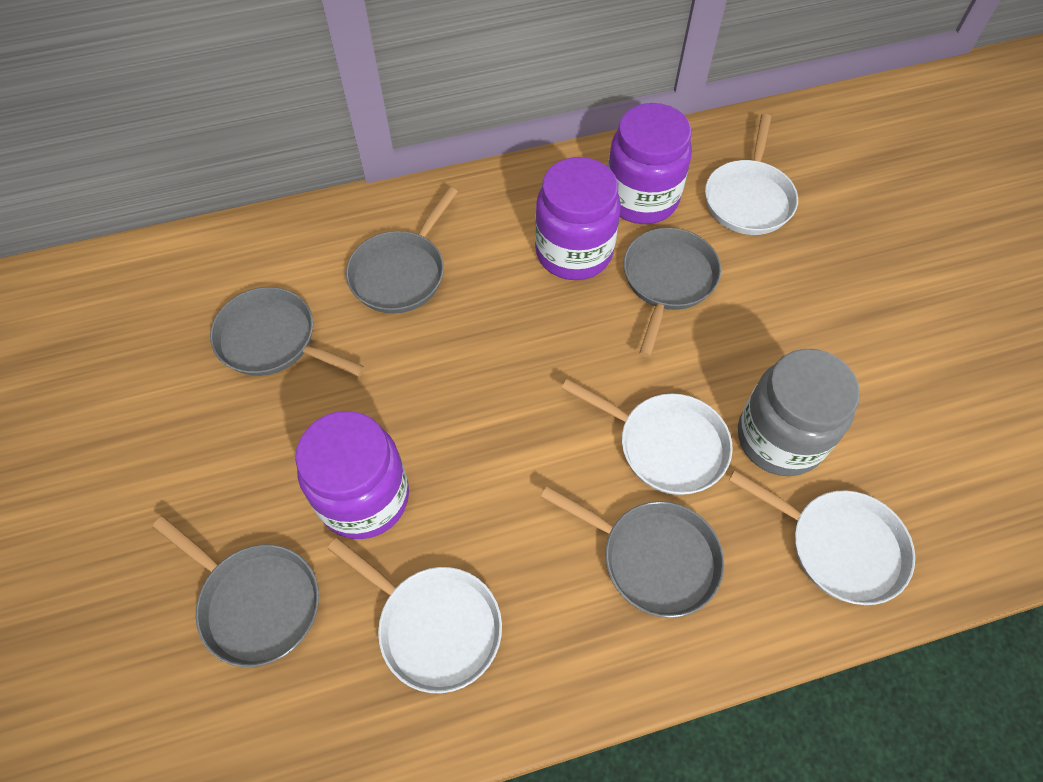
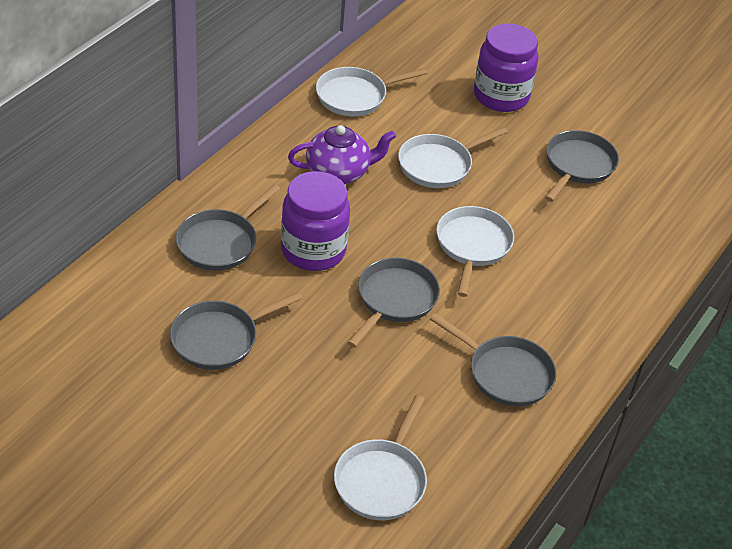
grey jar: [738,349,860,476] = 1 -> none = 0
purple jar: [295,411,409,539] [535,157,621,280] [608,103,692,224] = 3 -> [281,171,350,271] [474,23,538,112] = 2
purple teapot: none = 0 -> [288,125,396,184] = 1

